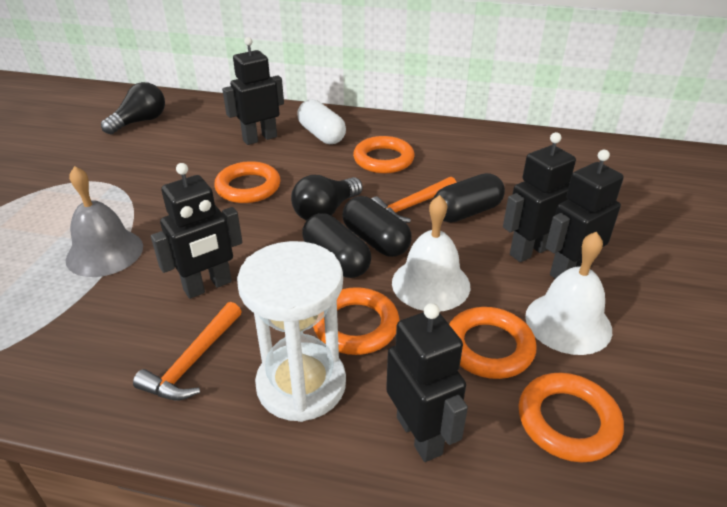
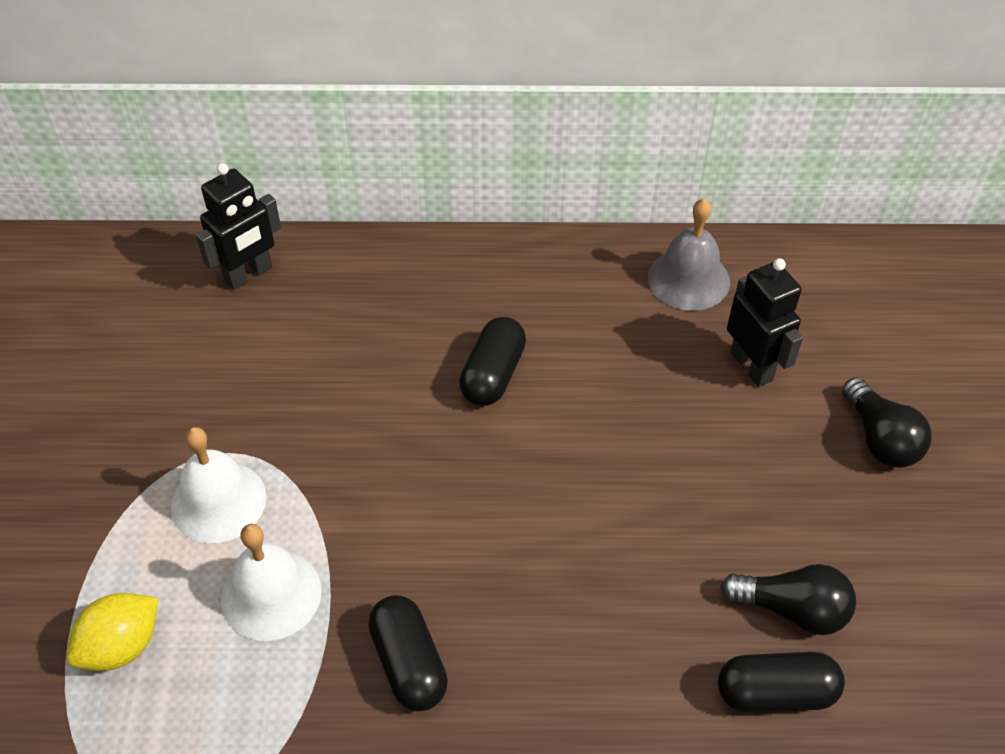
black robot: [151,163,242,299] [222,37,284,145] [386,303,468,462] [503,132,576,262] [546,150,624,279] = 5 -> [196,163,281,290] [727,258,803,387] = 2
orange hammer: [133,302,242,400] [372,177,457,223] = 2 -> none = 0
orange ring: [214,161,281,203] [313,287,400,355] [353,136,415,173] [449,307,536,379] [519,373,624,462] = 5 -> none = 0
white capsule: [297,99,346,144] = 1 -> none = 0
white hourglass: [237,241,346,422] = 1 -> none = 0
yellow lemon: none = 0 -> [67,593,158,671] = 1

